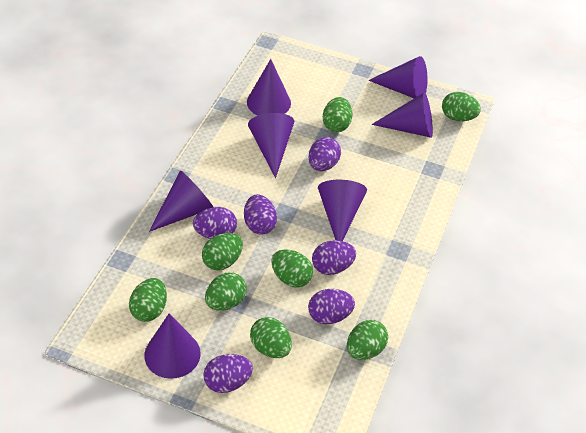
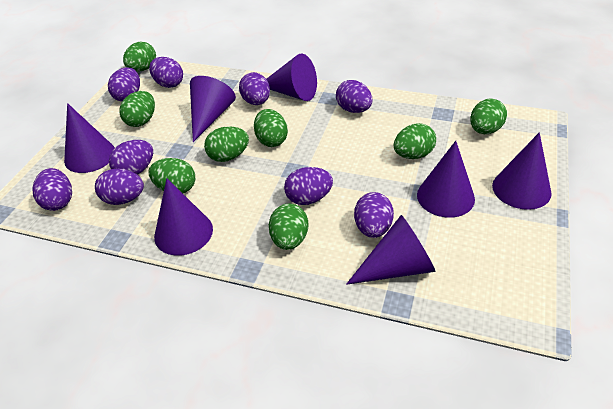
purple egg: [193,207,237,239] [203,354,253,393] [244,194,277,235] [308,137,341,171] [308,289,355,324] [312,240,356,275] = 6 -> [32,168,72,211] [95,169,144,205] [108,67,140,101] [109,140,153,175] [149,57,183,88] [239,72,270,105] [284,167,333,205] [336,80,372,113] [354,192,394,238] = 9

